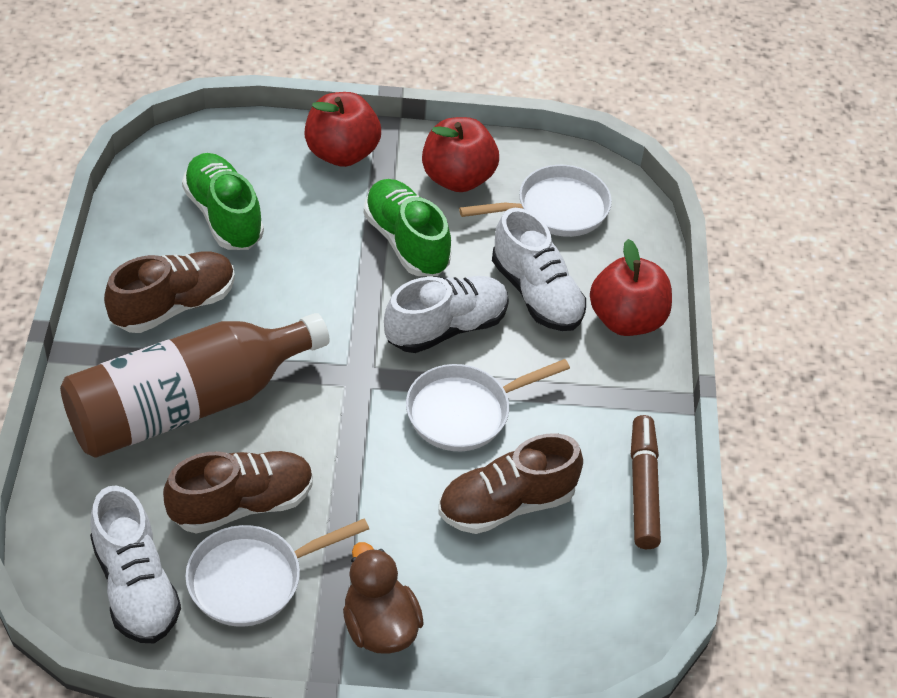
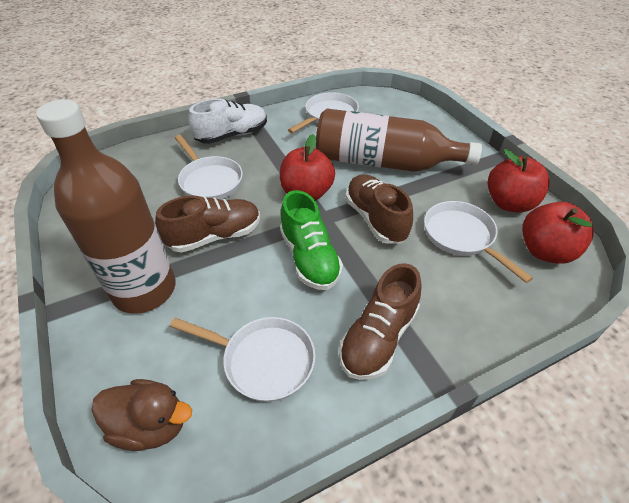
brown bottle: [60,313,329,458] = 1 -> [36,99,176,314] [316,109,482,172] = 2
brown marker: [631,415,661,549] = 1 -> none = 0
green shoe: [182,153,264,250] [364,179,451,276] = 2 -> [280,190,343,290] = 1
white pan: [185,519,369,627] [406,359,570,451] [459,165,612,237] = 3 -> [170,317,315,402] [175,135,243,200] [288,92,359,133] [424,201,533,283] = 4
white shoe: [90,486,181,643] [384,276,509,353] [492,208,586,331] = 3 -> [188,98,267,144] = 1

